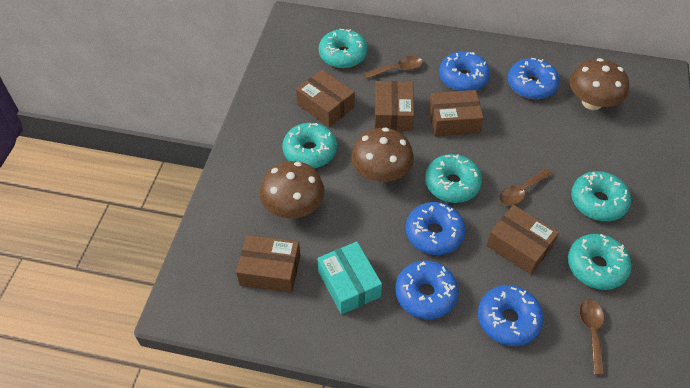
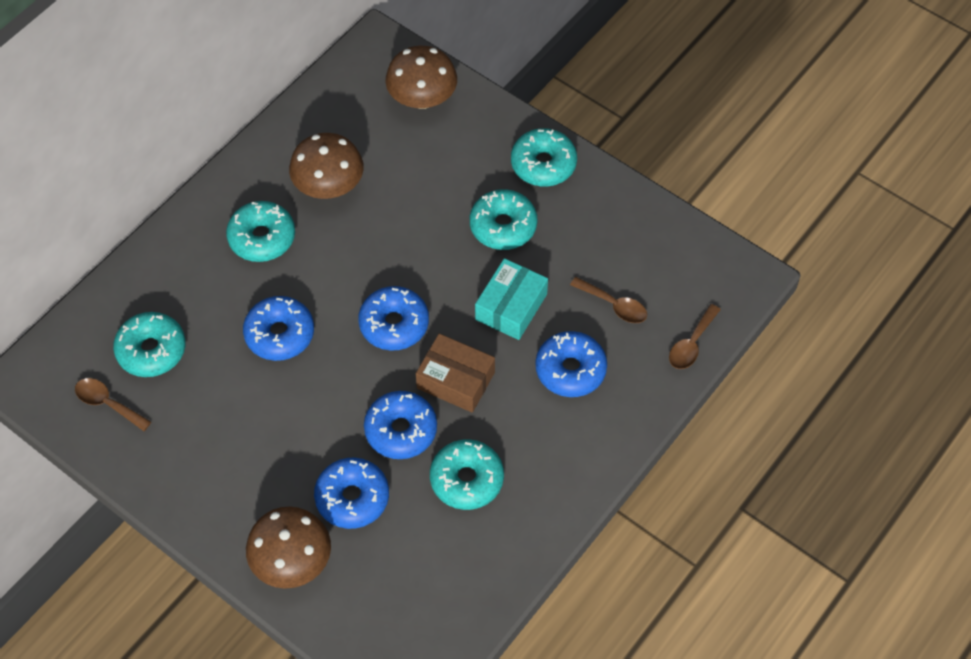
brown box: [236,235,300,293] [296,70,355,127] [375,81,414,131] [429,90,484,136] [486,205,559,275] = 5 -> [416,334,495,413] = 1

